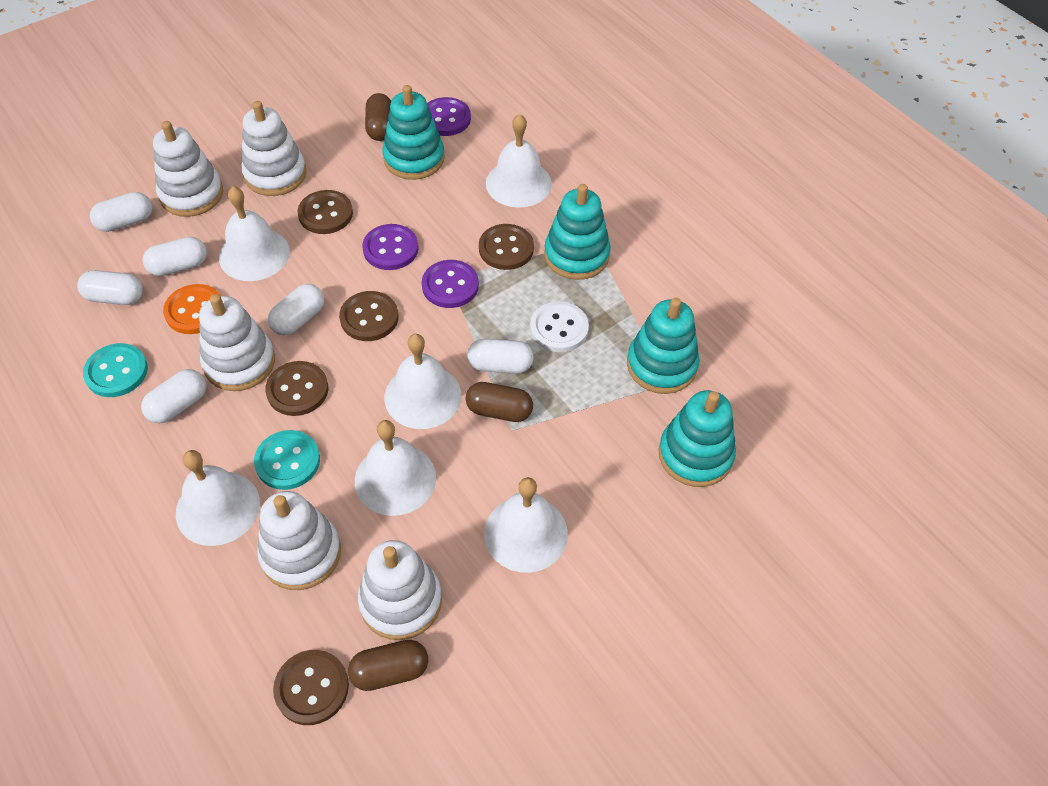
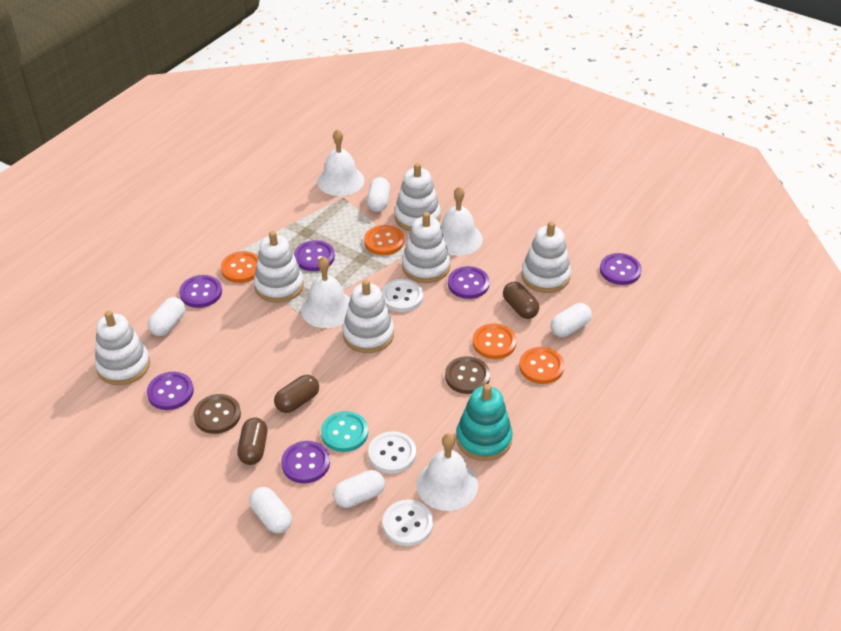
brown button: [265,361,328,416] [273,650,349,725] [298,190,353,234] [339,291,399,341] [479,224,534,270] = 5 -> [193,394,241,434] [445,356,490,394] = 2
orange button: [163,284,221,334] = 1 -> [221,251,258,283] [364,225,404,255] [473,324,516,359] [519,347,564,384] = 4
purple button: [362,224,419,270] [422,260,479,308] [427,97,471,136] = 3 -> [147,372,194,410] [179,275,222,308] [281,441,330,483] [294,240,335,271] [448,266,489,299] [600,253,642,285] = 6
turquoise button: [83,343,148,397] [254,430,320,490] = 2 -> [321,411,368,452] = 1
turquoise stacking toy: [382,85,445,180] [544,184,611,280] [627,298,700,394] [658,390,736,487] = 4 -> [456,384,513,461] = 1
white bell: [176,450,260,546] [219,186,290,281] [355,420,436,516] [384,334,461,429] [484,477,568,573] [486,114,552,208] = 6 -> [301,257,350,328] [317,129,365,196] [417,433,478,511] [441,187,483,256] = 4
white button: [530,301,589,352] = 1 -> [368,431,416,473] [382,279,423,312] [383,500,433,546] = 3
white capsule: [77,270,143,305] [90,192,152,232] [141,369,206,423] [143,237,207,276] [268,284,324,336] [467,339,534,374] = 6 -> [148,297,185,336] [249,487,292,533] [333,470,385,508] [367,177,390,212] [551,303,592,337] = 5
white stacking toy: [153,121,223,217] [199,294,275,391] [241,101,307,196] [257,491,341,590] [358,540,442,640] = 5 -> [95,311,150,385] [254,231,304,303] [343,279,394,353] [394,163,441,231] [402,212,450,283] [522,221,571,293] = 6

